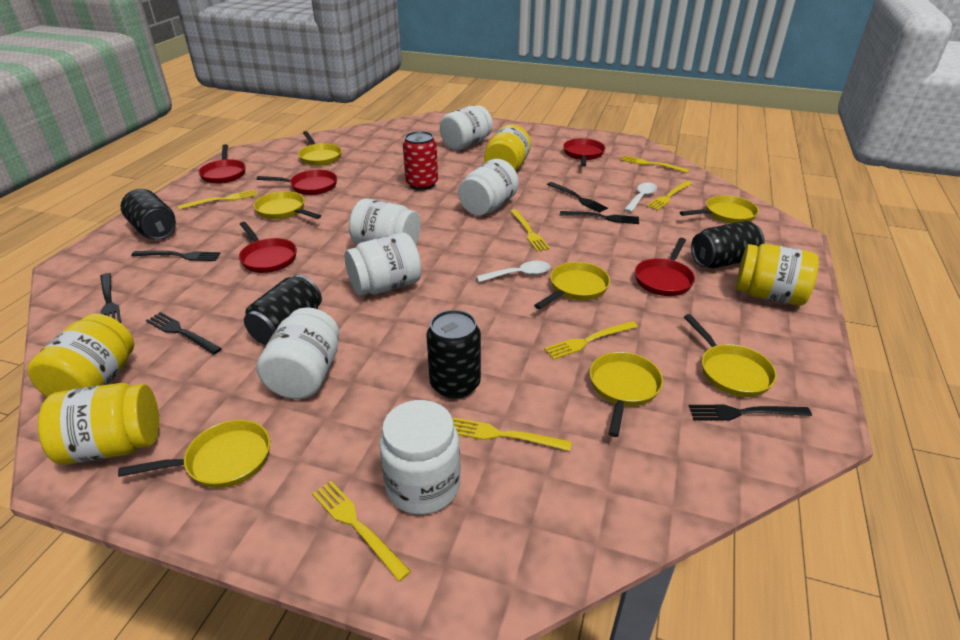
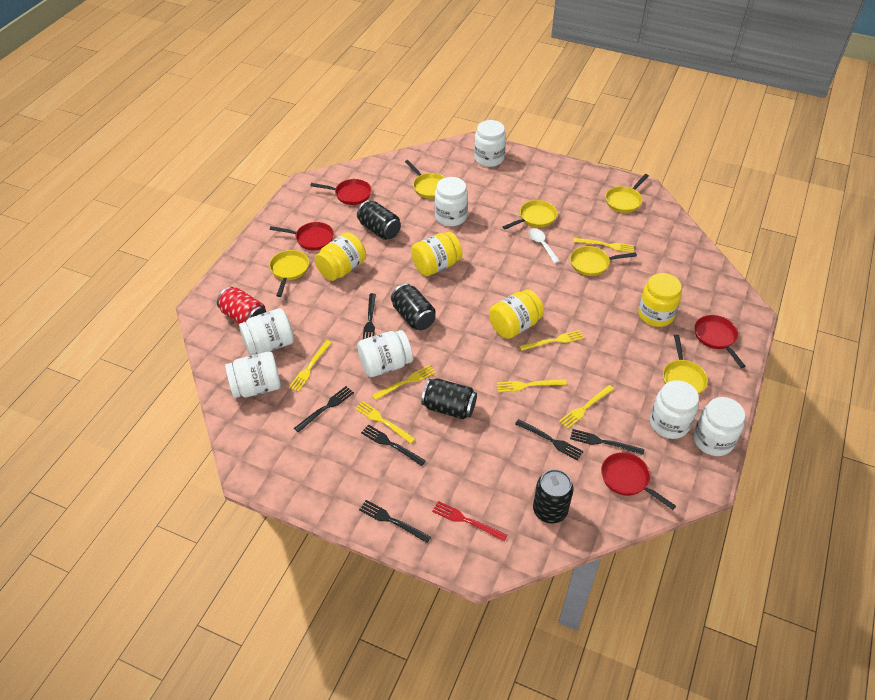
red fork: none = 0 -> [432,501,507,541] = 1
red pan: [198,144,246,184] [239,222,297,273] [257,170,337,195] [563,138,605,166] [635,238,695,296] = 5 -> [270,222,334,250] [310,179,371,205] [601,452,676,510] [695,315,745,368] = 4
white jar: [257,307,340,399] [345,232,422,295] [349,198,421,245] [379,400,461,515] [440,106,493,150] [458,159,519,216] = 6 -> [225,351,281,398] [239,308,294,355] [357,330,413,377] [434,177,468,226] [474,120,506,167] [650,380,699,439] [693,397,745,456] = 7
white spoon: [476,261,550,282] [624,183,657,212] = 2 -> [529,228,560,263] = 1
yellow pan: [118,420,270,488] [254,191,321,219] [298,131,342,166] [534,262,610,309] [590,352,663,437] [680,195,759,224] [684,314,777,397] = 7 -> [269,250,309,297] [405,160,446,199] [503,200,557,229] [570,246,637,276] [605,174,649,213] [663,335,708,394] = 6

